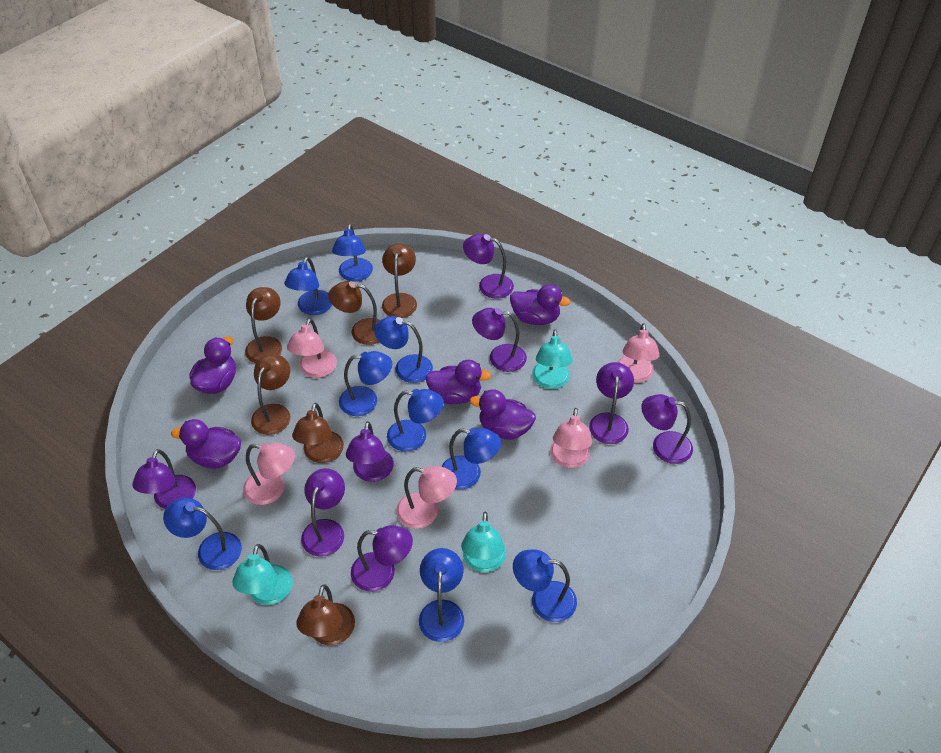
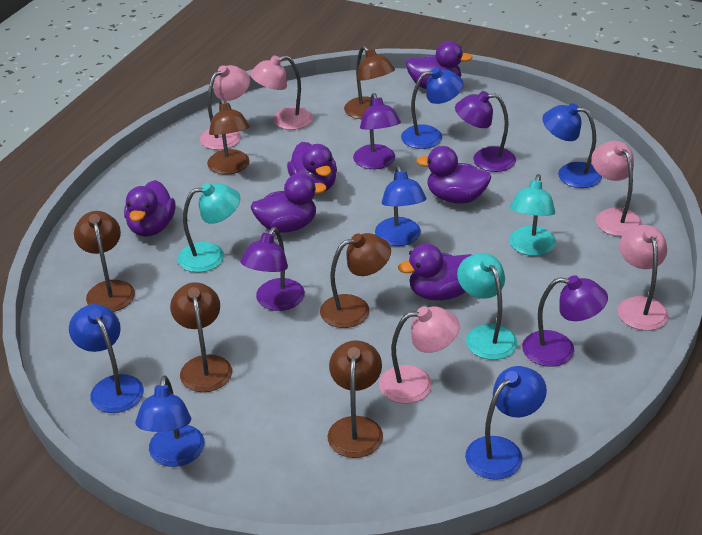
blue lamp: [163,498,242,570] [284,257,332,315] [332,224,373,282] [339,351,392,416] [374,316,433,383] [387,389,444,452] [419,548,464,642] [441,428,501,489] [513,549,577,622] = 9 -> [69,304,144,413] [135,375,205,467] [375,166,426,246] [401,67,463,149] [465,366,547,480] [542,103,602,188] = 6
purple duck: [171,419,241,469] [189,336,236,394] [425,360,492,404] [470,389,536,440] [510,284,571,325] = 5 -> [124,180,175,237] [251,173,327,233] [287,142,337,192] [398,244,472,301] [406,41,473,89] [416,146,491,204] = 6
purple lamp: [132,449,196,509] [301,468,345,557] [346,421,394,482] [351,525,413,592] [463,234,514,299] [472,308,527,372] [589,362,634,444] [641,394,693,464] = 8 -> [240,227,305,311] [353,93,401,169] [455,91,516,172] [522,275,608,367] = 4

